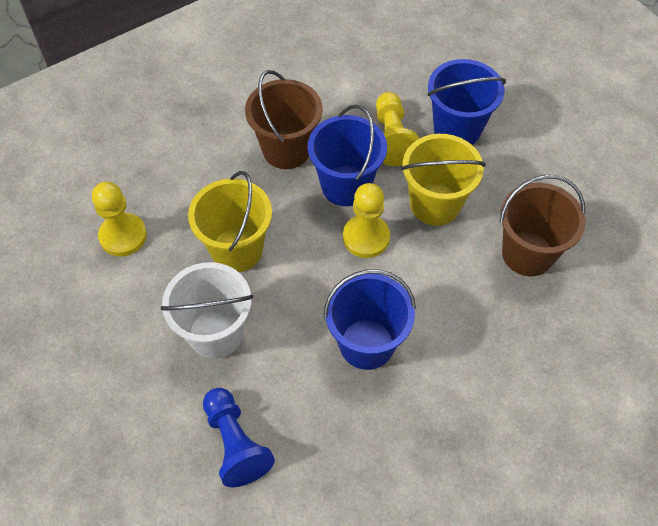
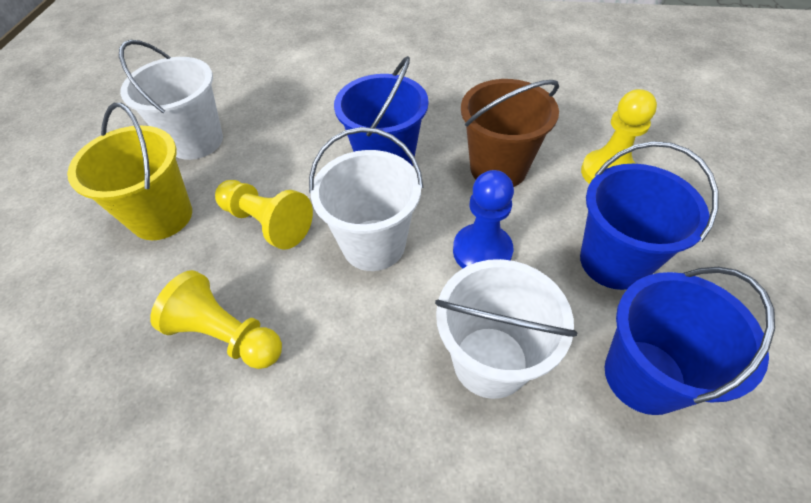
brown bucket: [245,70,323,169] [500,175,586,276] = 2 -> [461,79,559,187] = 1
white bucket: [161,262,253,359] = 1 -> [119,40,223,160] [309,127,424,271] [435,259,577,399] = 3
yellow bucket: [188,171,272,272] [401,134,486,226] = 2 -> [67,103,192,240] = 1

